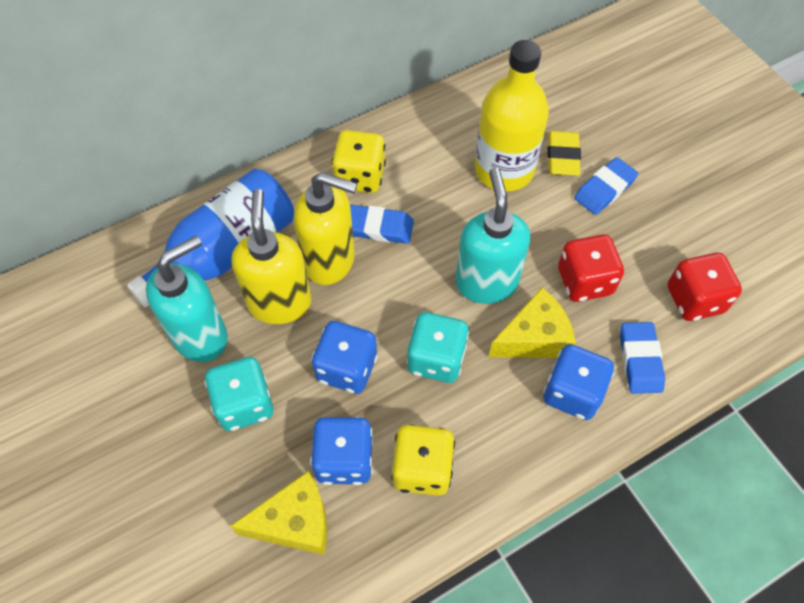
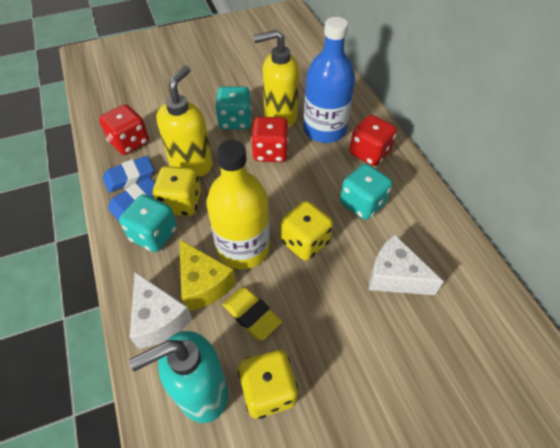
blue dice: [310,417,373,485] [312,321,378,394] [543,344,614,420] = 3 -> none = 0
blue eraser: [350,205,414,244] [574,157,638,215] [620,322,665,394] = 3 -> [103,156,154,193] [108,177,155,221] = 2
red dice: [558,234,624,302] [668,253,742,321] = 2 -> [99,104,149,155] [251,117,289,162] [349,115,397,166] = 3
turquoise dice: [204,357,273,431] [406,312,469,383] = 2 -> [119,194,177,252] [215,87,252,130] [340,164,392,220] = 3
turquoise soap dispenser: [146,235,228,362] [456,168,530,304] = 2 -> [129,331,228,423] = 1
white cheese: none = 0 -> [130,272,193,349] [369,235,444,295] = 2
yellow cheese: [230,471,327,555] [489,288,576,358] = 2 -> [179,239,236,311] = 1
yellow dice: [332,130,386,193] [392,424,455,496] = 2 -> [152,166,201,216] [238,350,298,419] [280,201,333,261] = 3

